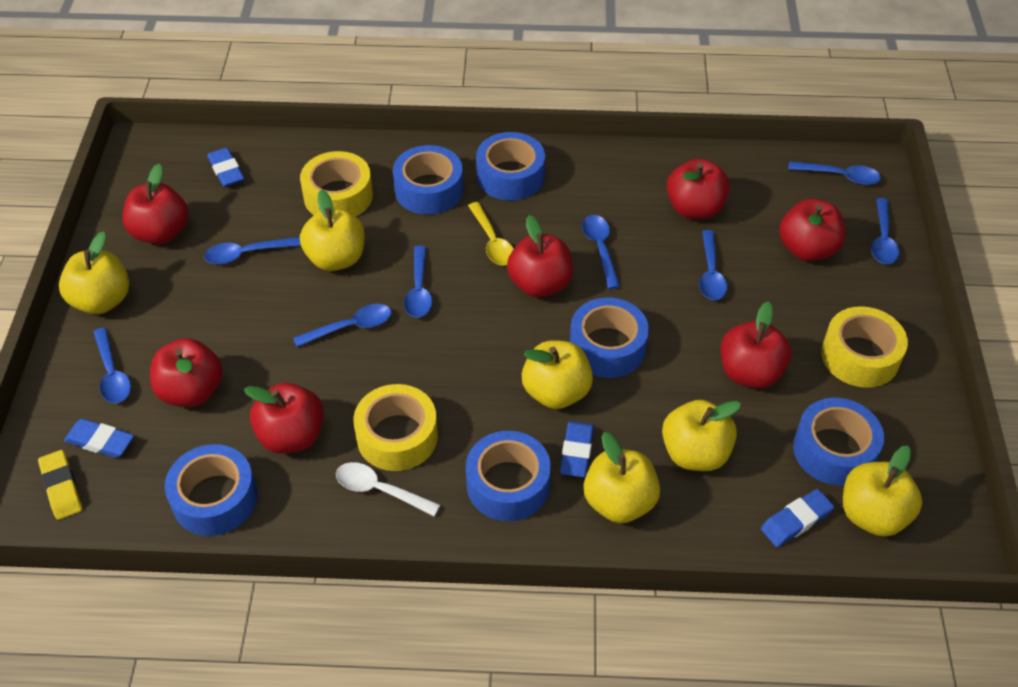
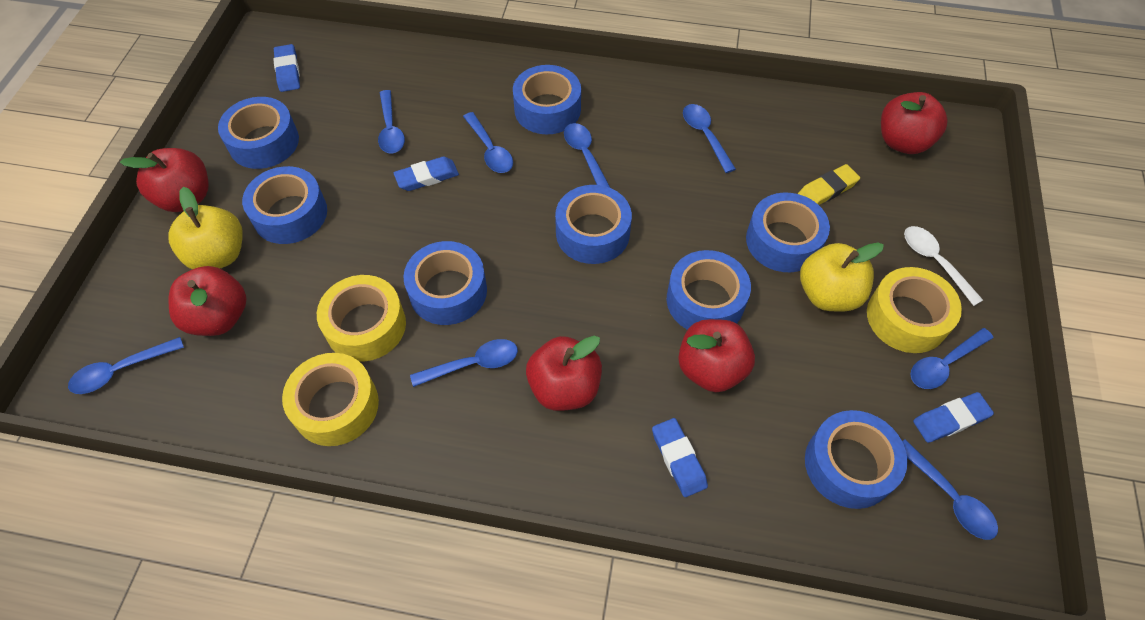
blue tape: [165,444,257,536] [393,145,463,215] [466,431,551,521] [476,132,545,201] [570,297,649,378] [793,398,884,486] = 6 -> [218,97,299,169] [242,166,327,244] [403,241,487,325] [513,65,581,134] [555,185,632,264] [667,250,751,330] [746,193,830,272] [805,410,908,509] = 8
red apple: [122,164,188,244] [150,338,223,407] [244,383,324,454] [507,215,573,297] [667,158,730,219] [721,302,792,389] [779,199,845,261] = 7 -> [120,148,208,212] [169,266,247,336] [526,336,602,411] [678,319,755,392] [881,92,947,154] = 5
yellow apple: [59,231,129,314] [300,189,365,271] [522,340,593,409] [584,432,660,523] [662,400,741,471] [843,445,922,537] = 6 -> [168,187,243,270] [800,243,884,311] = 2
yellow spoon: [468,202,514,265] = 1 -> none = 0

